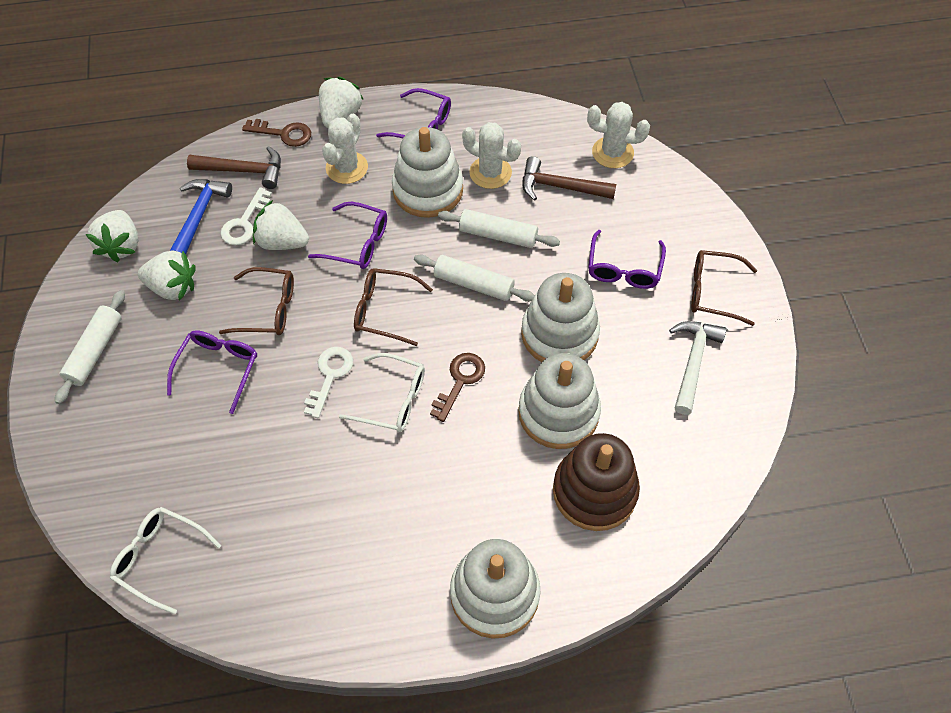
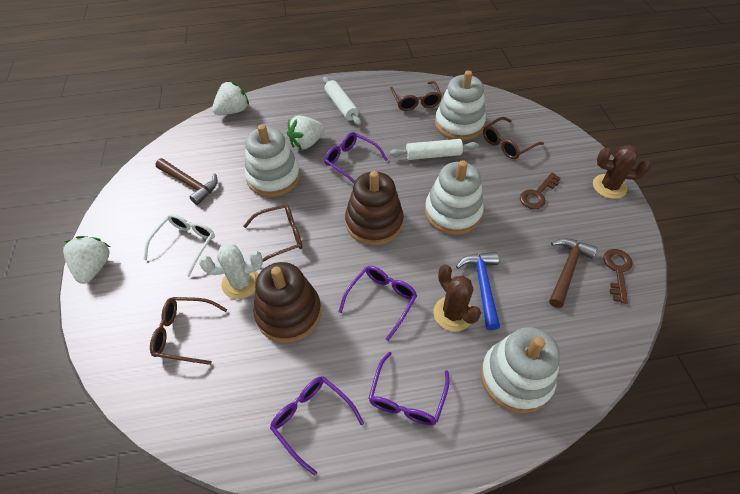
brown cactus: none = 0 -> [433,264,481,332] [593,145,651,199] = 2
brown glasses: [219,267,294,335] [354,268,433,346] [691,250,757,326] = 3 -> [150,297,227,365] [243,204,303,262] [390,81,442,111] [483,117,544,159] = 4
brown stacking toy: [553,433,640,531] = 1 -> [253,262,321,343] [345,171,404,245] = 2
white cactus: [322,114,368,184] [462,122,521,189] [587,102,650,168] = 3 -> [199,244,263,299] = 1
white glasses: [110,507,221,615] [339,353,425,432] = 2 -> [143,214,215,277] = 1
white hammer: [669,321,726,415] = 1 -> none = 0
white key: [221,187,272,246] [304,347,353,418] = 2 -> none = 0
white rolling pin: [55,290,125,404] [414,255,535,302] [438,209,560,248] = 3 -> [323,77,361,126] [390,139,479,160] = 2
white strawberry: [86,210,138,262] [138,251,196,301] [253,200,309,250] [319,77,364,128] = 4 -> [63,236,110,284] [212,81,249,115] [287,115,325,150] = 3

